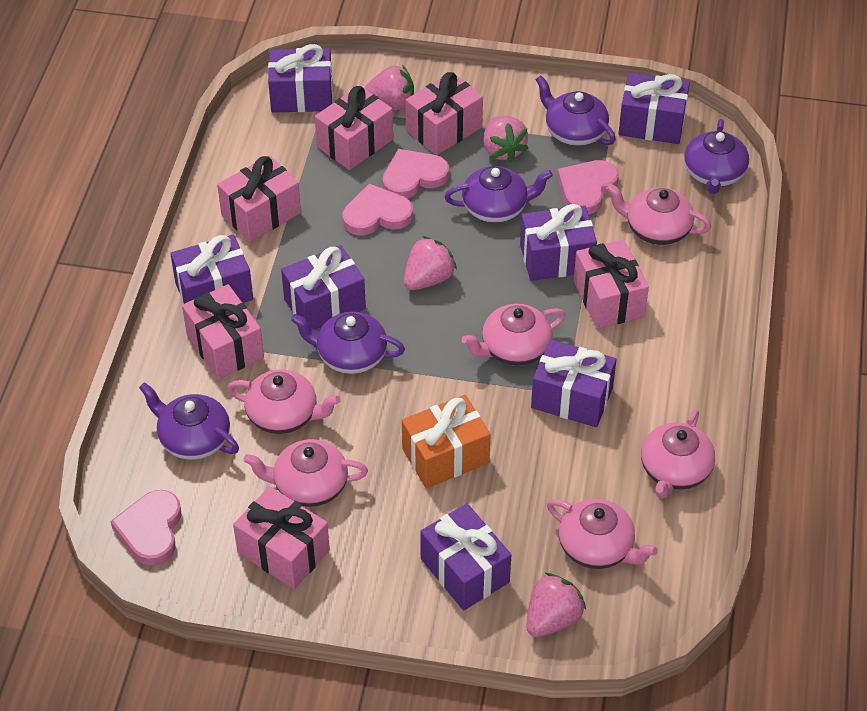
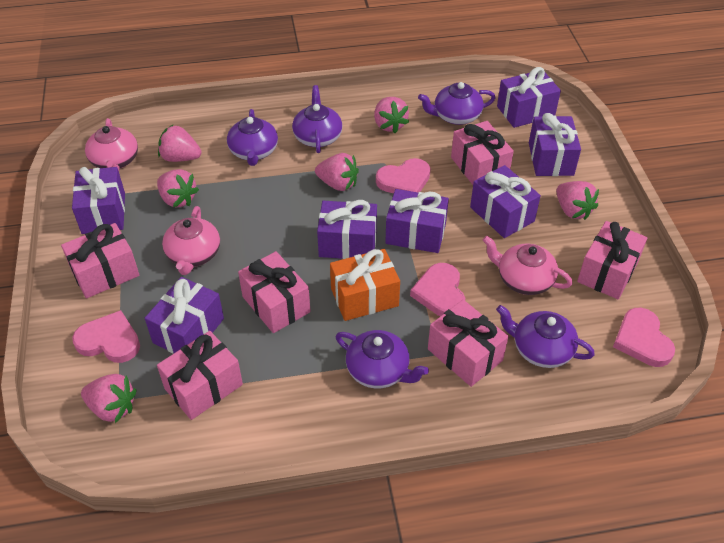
pink strawberry: [364,66,414,110] [404,236,457,290] [483,116,529,163] [526,573,586,637] = 4 -> [81,374,137,423] [157,169,199,207] [158,125,201,162] [315,153,359,191] [374,97,409,133] [556,181,599,220] = 6
pink teapot: [227,369,340,434] [243,439,368,507] [462,304,565,366] [547,499,658,569] [606,183,711,245] [641,409,715,499] = 6 -> [85,118,138,171] [162,206,220,275] [483,236,573,295] = 3

